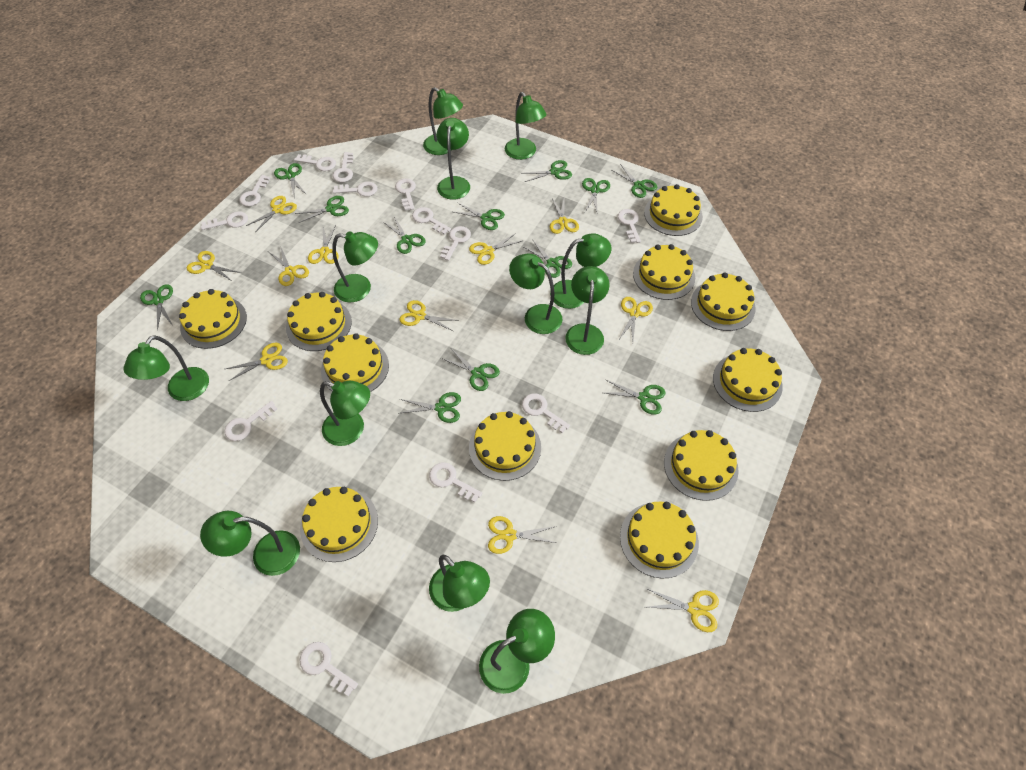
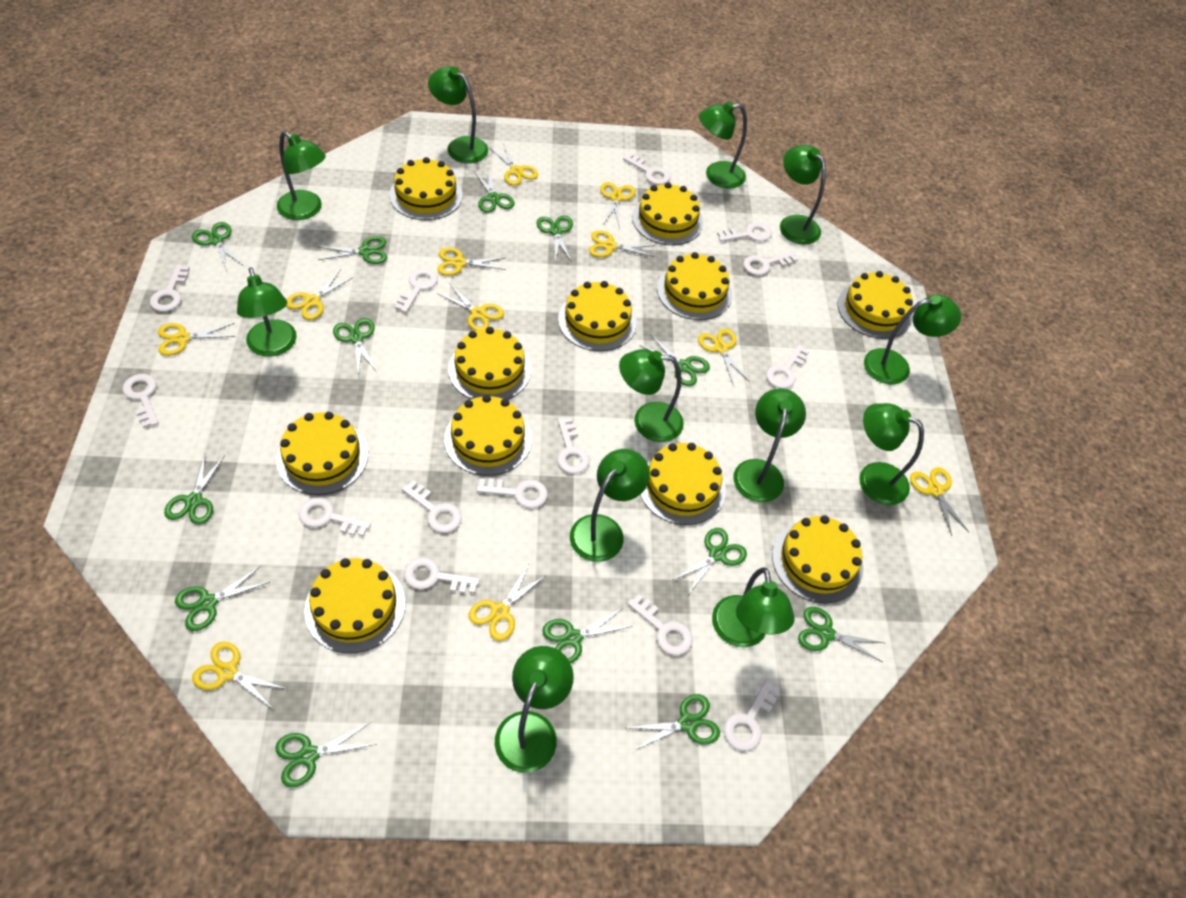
green scissors: [140,284,173,331] [274,163,307,195] [295,196,349,223] [382,216,426,254] [398,392,461,423] [441,349,500,391] [454,203,505,230] [522,239,572,278] [524,160,572,182] [582,178,610,215] [605,380,666,415] [612,164,657,198] = 12 -> [164,454,225,525] [175,566,270,631] [192,222,244,272] [275,722,377,787] [318,236,387,264] [333,318,377,376] [474,167,514,213] [536,215,573,262] [542,608,632,664] [627,694,720,751] [640,335,710,386] [673,528,747,594] [798,607,884,662] = 13
white key: [201,212,248,230] [224,401,277,441] [239,175,270,206] [294,154,336,171] [299,642,358,696] [332,152,353,182] [333,181,378,197] [395,179,416,210] [412,207,451,235] [429,462,482,503] [440,226,471,261] [522,393,570,433] [617,209,641,243] = 13 -> [122,374,159,428] [150,264,190,312] [299,498,371,537] [395,269,438,313] [402,480,462,533] [404,557,480,593] [476,478,548,508] [557,417,590,474] [623,153,671,185] [628,594,693,655] [717,222,772,242] [724,680,780,751] [743,252,798,276] [766,345,809,389] = 14

